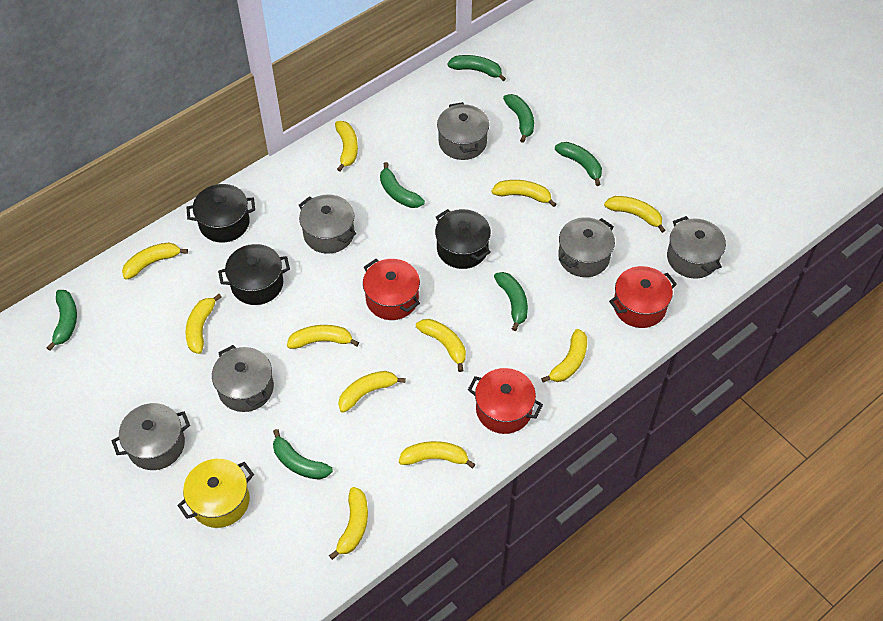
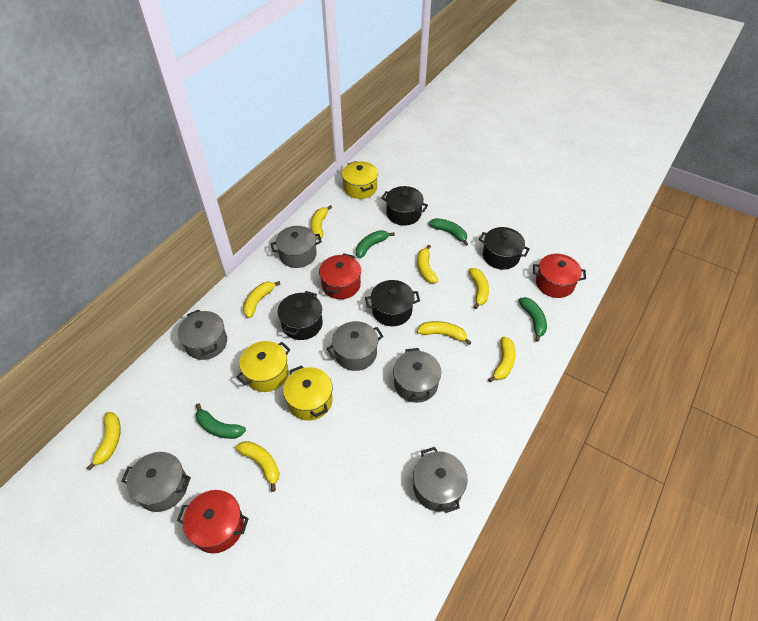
black pot: [186,184,255,243] [218,244,290,305] [435,209,491,269] = 3 -> [278,291,323,340] [365,280,420,326] [381,186,428,226] [479,227,530,269] = 4
green banana: [47,290,77,351] [273,429,333,480] [380,162,425,208] [447,55,506,81] [494,272,528,331] [503,94,534,143] [555,142,602,186] = 7 -> [196,403,246,439] [356,230,395,258] [429,218,468,246] [518,297,547,342] = 4
yellow banana: [122,243,188,280] [186,294,221,354] [287,325,359,349] [329,487,368,560] [335,121,358,172] [338,371,406,413] [399,441,475,468] [416,319,466,372] [491,180,556,207] [541,329,587,383] [604,196,666,233] = 11 -> [87,412,121,471] [236,441,279,492] [243,281,280,318] [311,205,332,239] [417,245,438,283] [417,321,472,345] [469,268,489,309] [488,336,516,382] = 8
yellow pot: [177,459,254,528] = 1 -> [236,341,291,392] [283,365,333,421] [342,161,378,199] = 3

